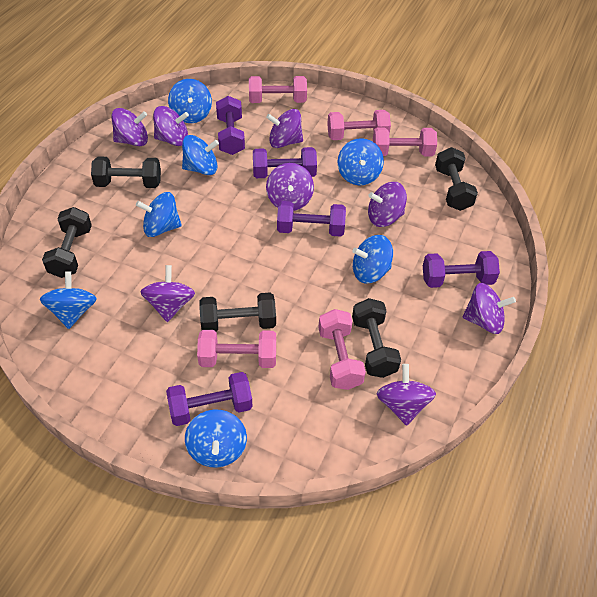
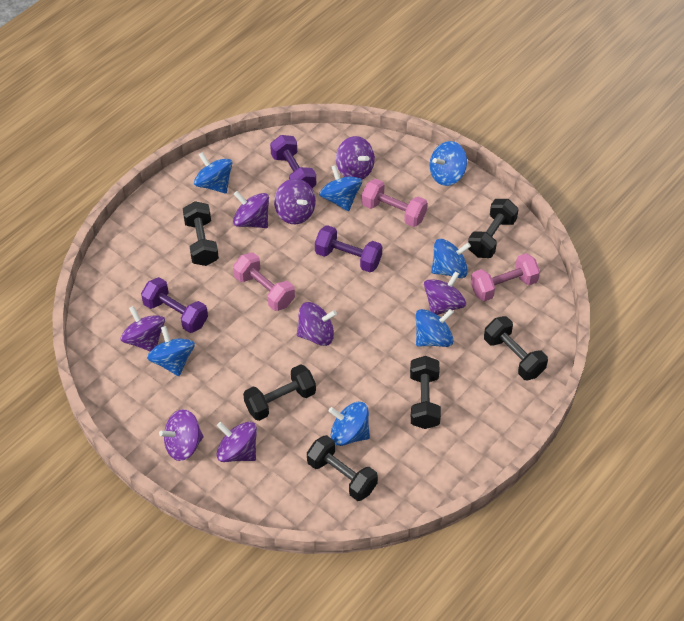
black dumbbell: [42,207,92,278] [91,157,161,188] [199,293,276,332] [352,298,401,378] [435,147,478,211] = 5 -> [183,201,219,266] [243,364,316,421] [307,435,378,501] [410,356,441,429] [468,199,519,258] [484,316,548,380] = 6
pink dumbbell: [197,330,276,368] [249,76,307,103] [318,309,366,390] [327,110,391,140] [373,127,437,156] = 5 -> [233,252,295,311] [362,179,427,227] [471,253,540,302] = 3
purple dumbbell: [166,372,253,426] [216,96,245,155] [253,147,317,178] [277,201,346,237] [423,251,500,288] = 5 -> [141,277,208,333] [270,135,316,188] [315,225,382,272] = 3

